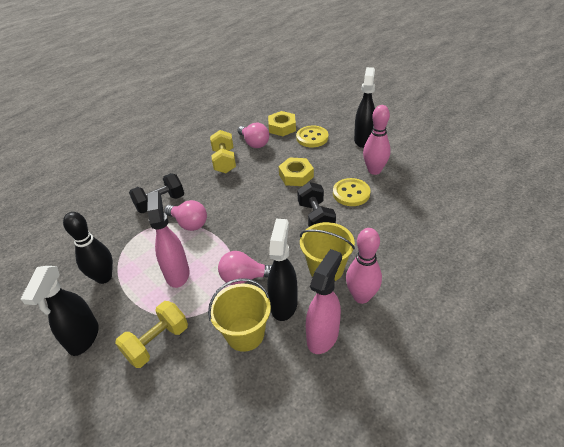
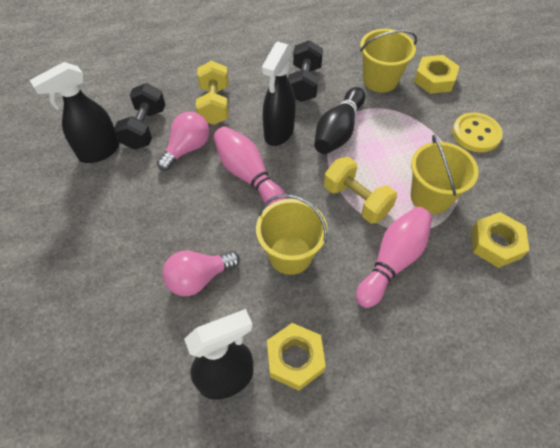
pink light bulb: [164,200,207,231] [218,251,272,285] [238,123,269,148] = 3 -> [157,112,209,171] [163,251,240,296] = 2
pink spray bottle: [147,191,189,288] [306,249,342,354] = 2 -> none = 0
yellow bucket: [208,278,271,352] [300,222,355,281] = 2 -> [256,194,328,275] [360,29,417,93] [411,135,479,214] = 3
yellow button: [296,126,328,147] [333,178,370,206] = 2 -> [452,113,503,152] = 1
yellow nut: [268,111,296,136] [278,157,314,186] = 2 -> [267,323,326,391] [414,55,460,94] [471,212,529,268] = 3

